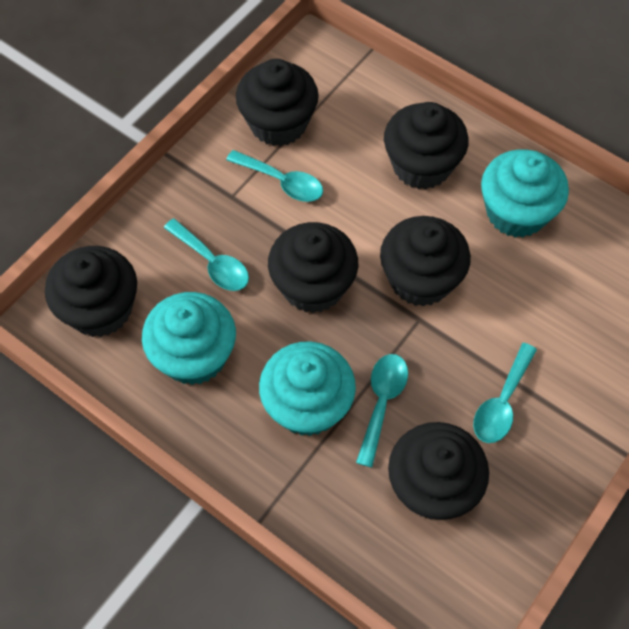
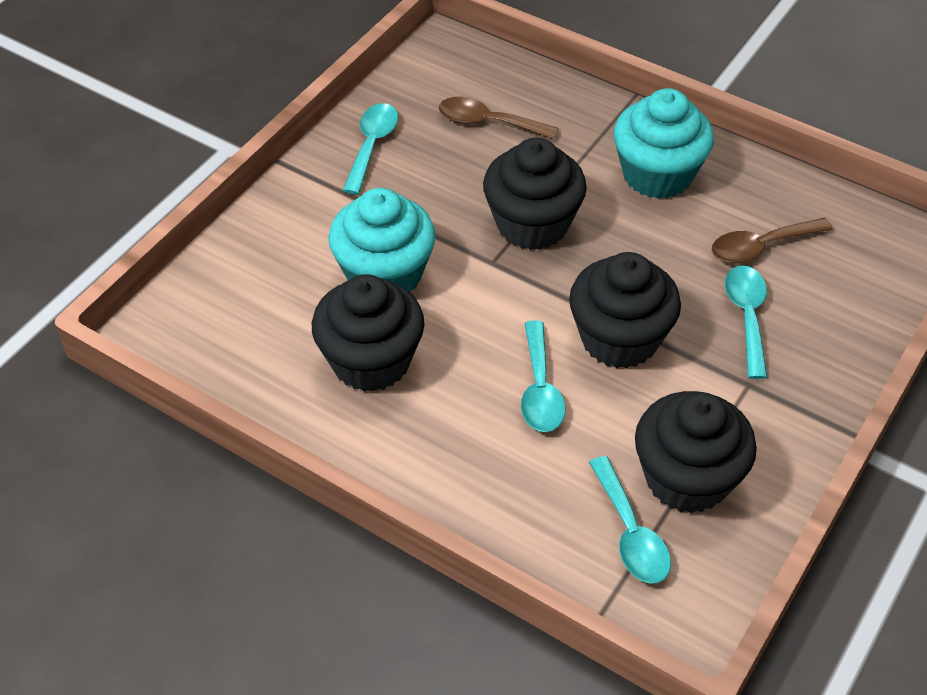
black cupcake: [45,246,137,337] [236,59,319,146] [268,222,358,313] [380,216,471,307] [384,102,469,189] [388,422,489,520] = 6 -> [312,274,424,392] [483,138,587,250] [569,252,681,369] [635,391,757,514] = 4
brown spoon: none = 0 -> [439,97,559,139] [712,218,833,263] = 2
turquoise cupcake: [142,292,236,385] [259,341,356,436] [481,149,569,238] = 3 -> [329,188,436,292] [614,88,714,199] = 2

